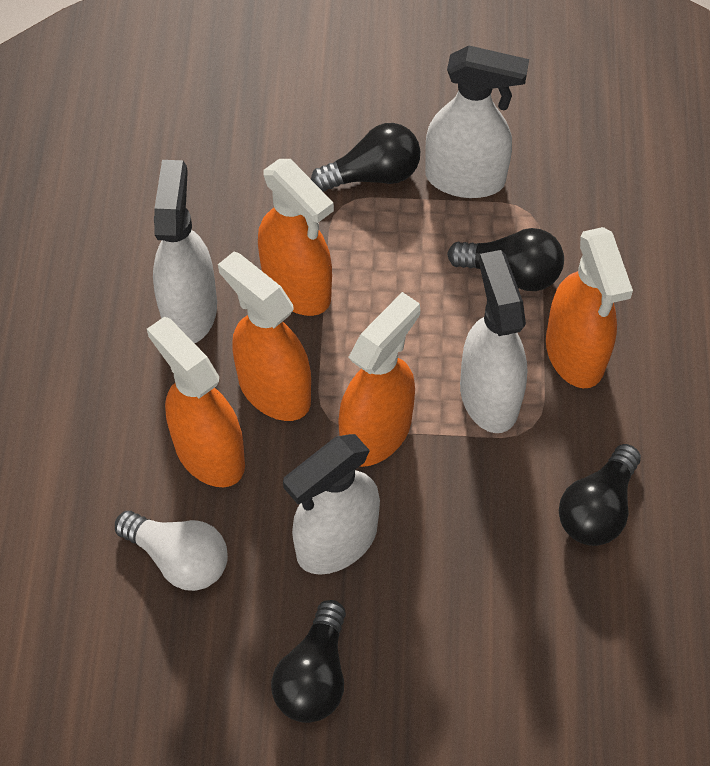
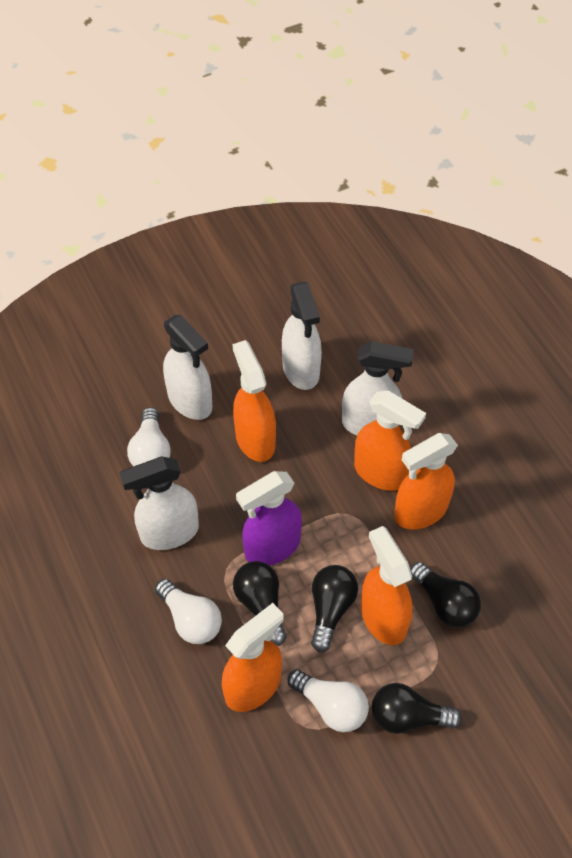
purple spray bottle: none = 0 -> [236,471,302,566] = 1
white light bulb: [115,511,228,591] = 1 -> [127,407,171,466] [155,579,222,644] [288,669,369,732] = 3

